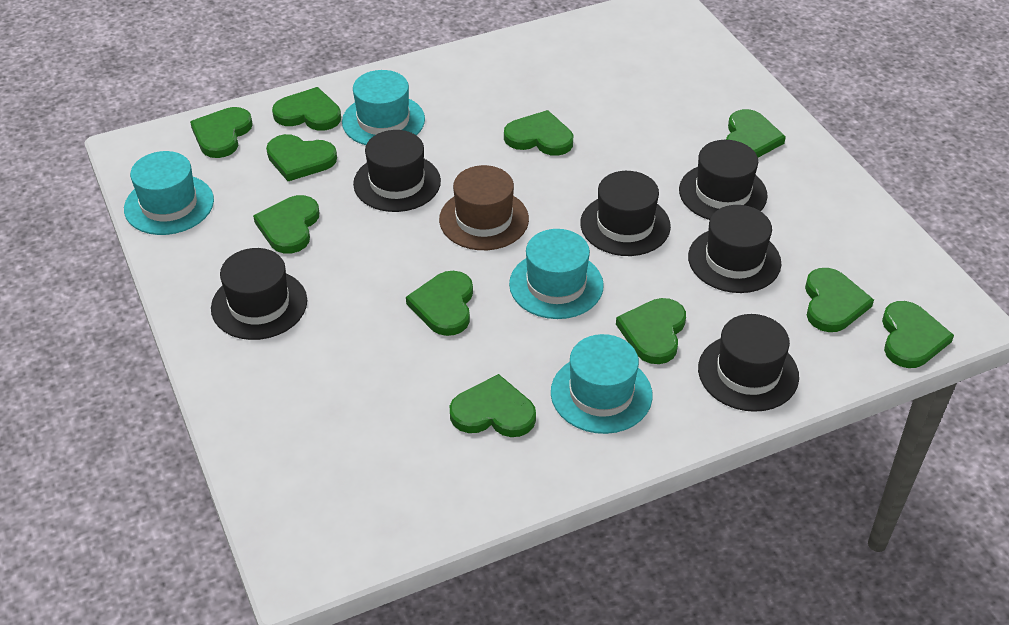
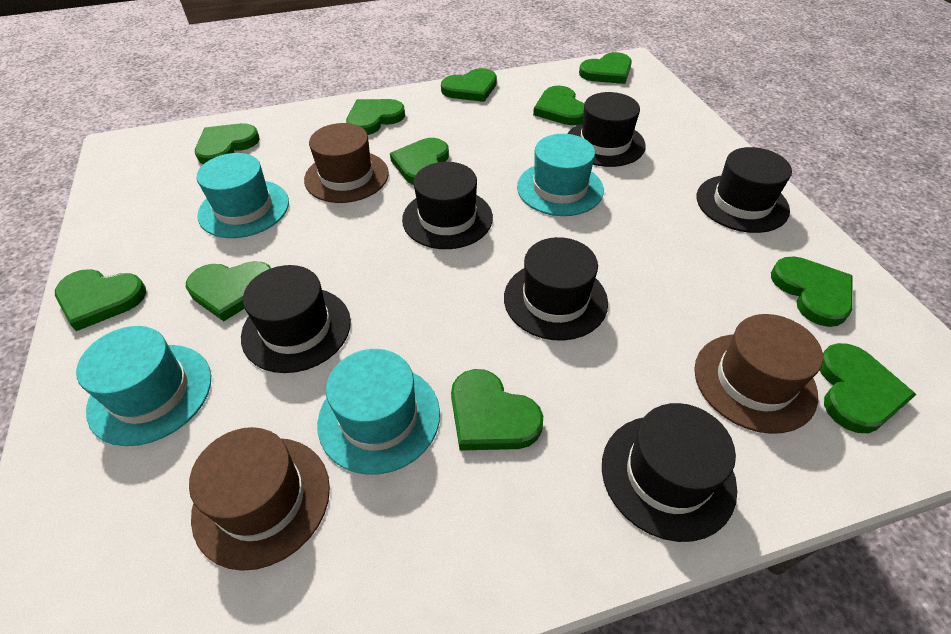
brown hat: [439,165,529,250] = 1 -> [189,427,330,571] [304,123,389,203] [694,314,823,434] = 3

